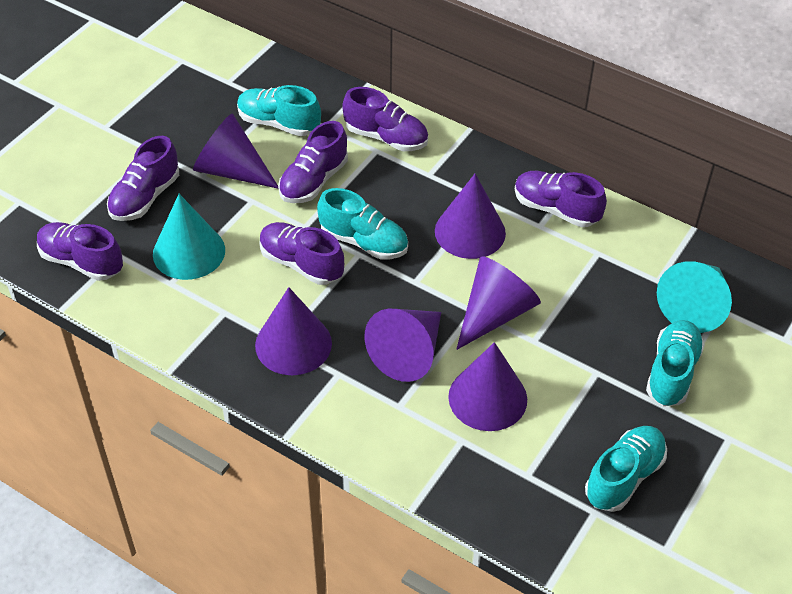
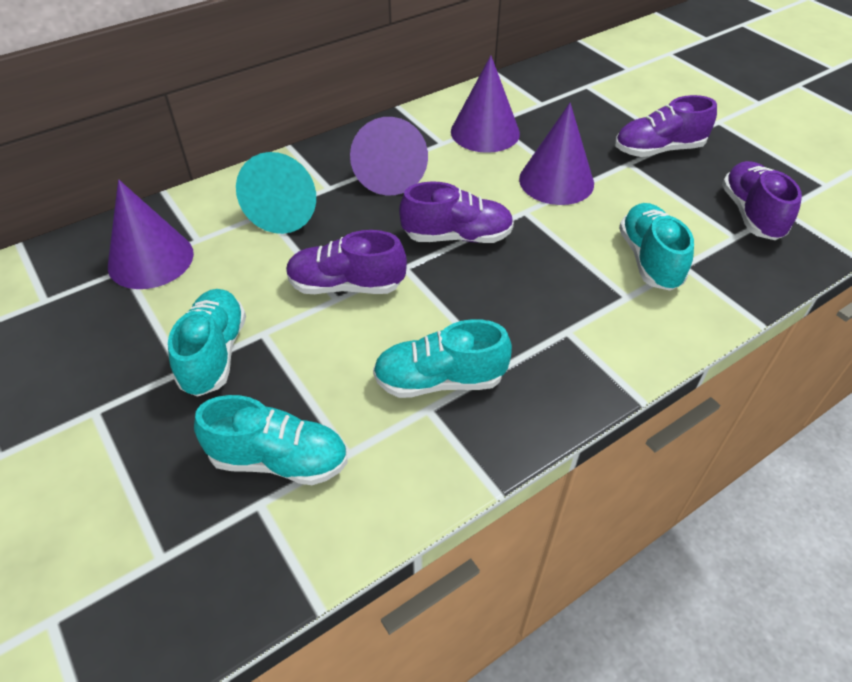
purple cone: [193,114,278,189] [255,287,332,375] [365,309,441,382] [435,174,506,259] [448,342,527,431] [456,257,541,350] = 6 -> [108,180,194,289] [350,117,428,196] [451,55,520,153] [519,103,594,205] = 4
purple shoe: [37,222,123,281] [107,136,179,221] [259,222,344,285] [278,121,348,203] [342,87,428,151] [515,171,607,227] = 6 -> [286,230,407,294] [399,181,514,243] [615,95,717,157] [722,161,802,240] = 4
turquoise cone: [153,194,225,280] [657,261,732,333] = 2 -> [236,152,316,234] = 1

